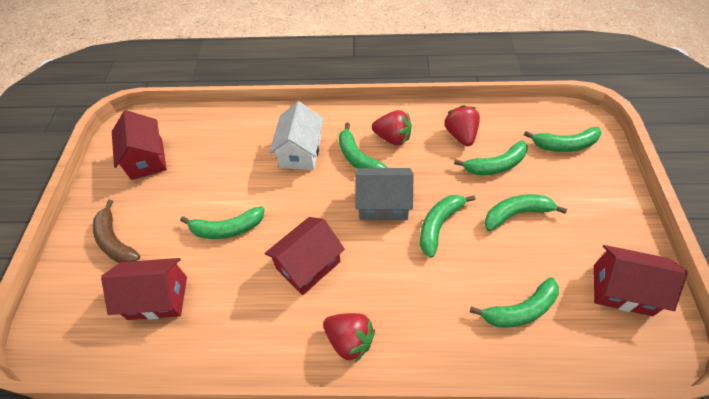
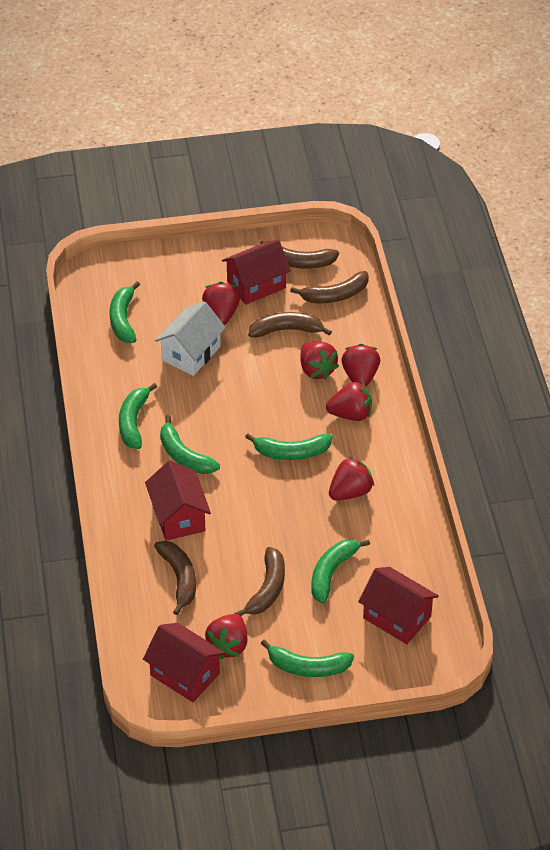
brown banana: [93,200,140,263] = 1 -> [154,541,196,615] [235,547,285,616] [248,312,332,337] [260,240,339,269] [290,271,369,303] = 5
green banana: [180,206,265,239] [339,122,388,168] [420,195,475,258] [454,140,528,175] [470,277,559,328] [484,194,567,231] [524,127,602,152] = 7 -> [109,281,140,343] [119,383,157,449] [160,415,220,474] [245,433,332,460] [261,640,354,677] [311,539,370,604] = 6
grey house: [355,168,414,220] = 1 -> none = 0
red strawberry: [323,313,375,362] [372,110,412,146] [444,105,480,146] = 3 -> [202,282,240,325] [205,614,247,659] [300,341,339,380] [326,382,372,421] [329,456,374,501] [341,344,380,387] = 6

